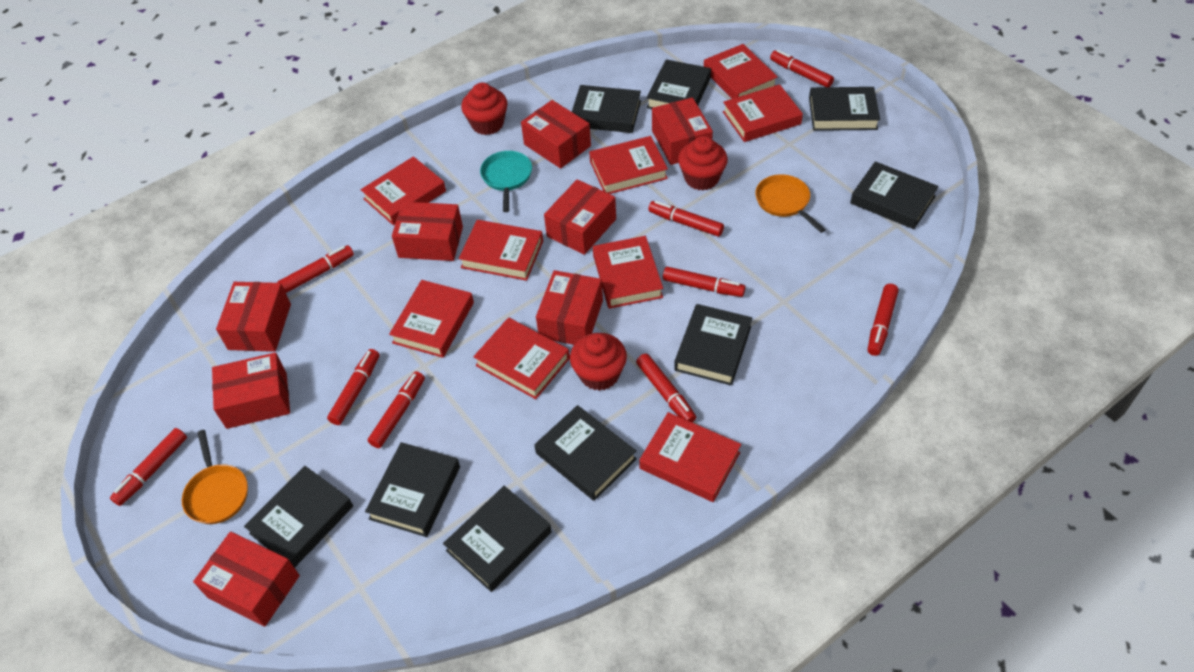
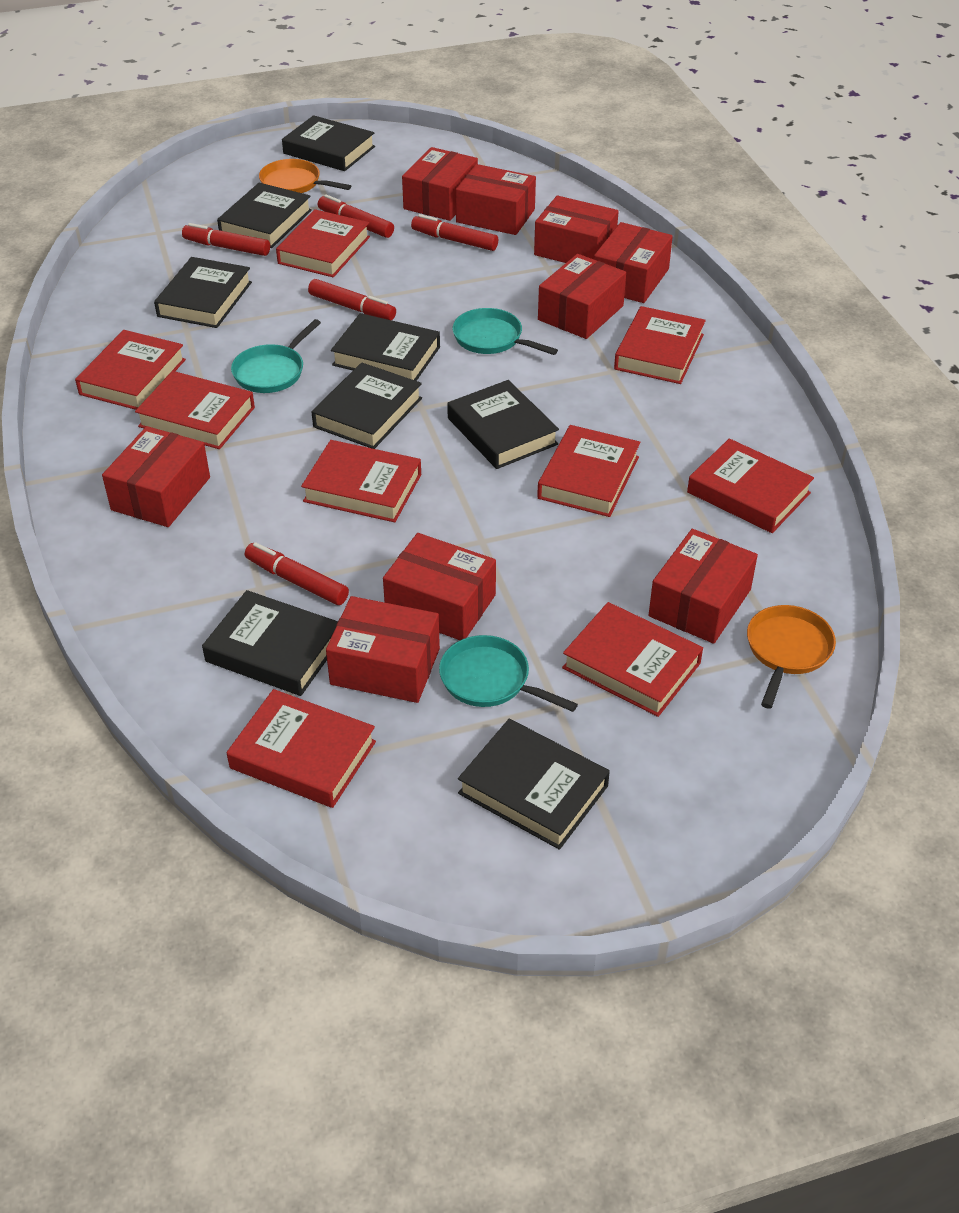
black book: [244,466,353,568] [365,442,460,537] [443,486,552,592] [534,405,637,501] [572,85,641,133] [647,59,711,109] [674,304,752,386] [809,87,880,131] [850,161,939,229] = 9 -> [154,257,252,328] [202,590,338,696] [217,183,312,248] [282,115,375,171] [312,363,422,449] [331,313,440,381] [447,380,559,469] [458,719,610,850] = 8
red box: [193,532,300,627] [212,352,290,429] [216,282,291,352] [392,201,463,261] [521,100,591,169] [536,270,603,345] [544,179,616,255] [652,97,713,165] = 8 -> [102,426,210,527] [326,596,440,703] [383,533,496,640] [402,147,478,221] [456,164,536,235] [534,196,619,263] [538,254,626,339] [594,222,673,303] [649,529,758,644] = 9
red cupcake: [461,82,507,135] [570,333,627,391] [678,136,728,190] = 3 -> none = 0
red marker: [110,428,187,506] [277,245,354,293] [327,349,379,425] [368,371,425,448] [636,353,696,422] [648,201,724,237] [663,267,745,297] [770,50,834,87] [868,284,899,356] = 9 -> [182,223,270,256] [245,542,349,605] [308,279,396,320] [318,194,394,238] [411,214,498,251] = 5
turquoise pan: [480,151,532,212] = 1 -> [231,319,321,393] [439,635,578,712] [453,308,558,355] = 3

